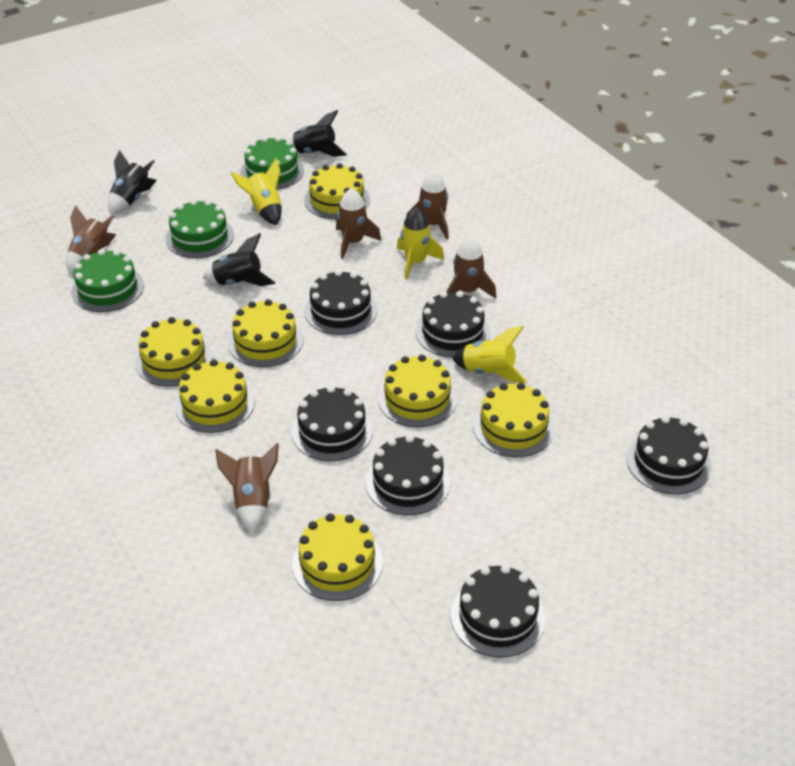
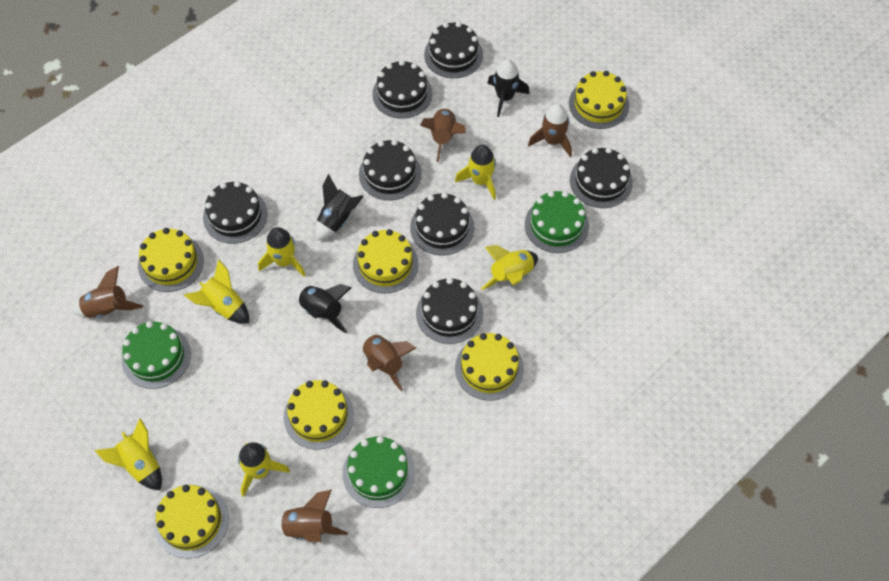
black cake: [291,386,373,461] [304,270,377,335] [366,435,450,515] [415,291,490,358] [451,565,545,658] [626,416,711,494] = 6 -> [203,181,268,243] [359,140,422,200] [372,60,433,119] [410,192,475,256] [416,278,483,344] [424,22,483,78] [570,147,633,208] = 7
yellow cake: [135,317,213,387] [175,359,255,433] [228,299,303,367] [292,513,383,601] [304,163,370,219] [378,355,457,427] [473,383,554,457] = 7 -> [138,228,204,292] [154,485,229,559] [284,380,354,449] [353,229,419,293] [455,333,524,401] [569,71,629,129] = 6
yellow rocket: [231,158,282,225] [397,207,444,280] [452,326,527,383] = 3 -> [94,418,162,490] [184,259,249,323] [238,442,290,497] [258,227,306,277] [455,145,496,200] [481,245,538,290] = 6

